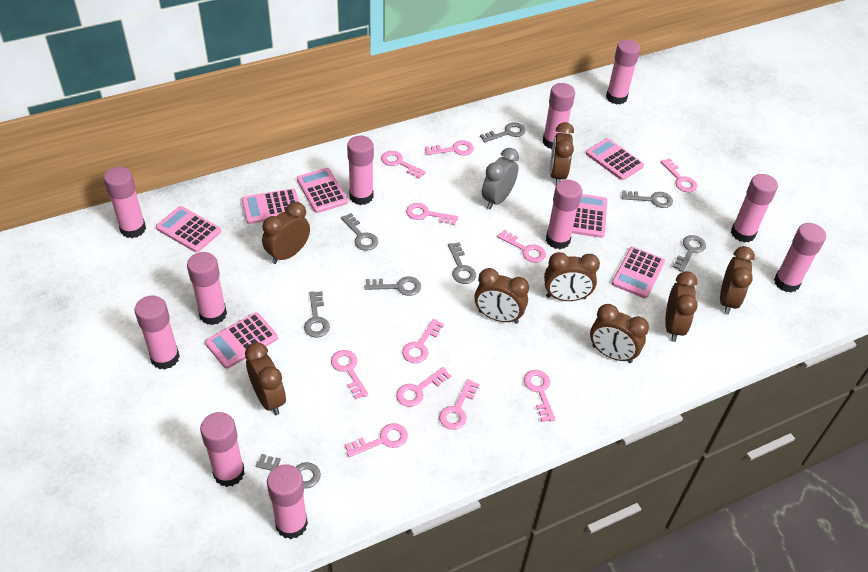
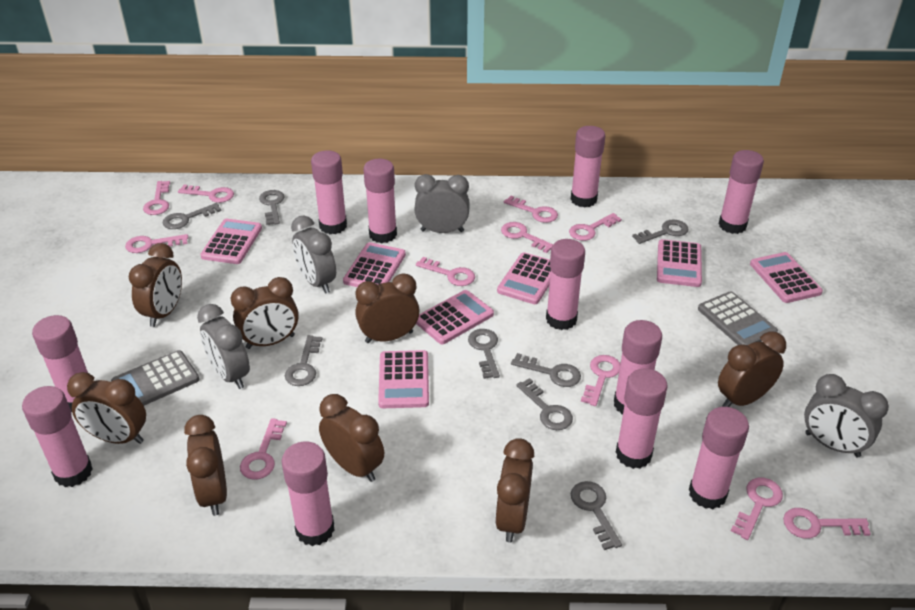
grey calculator: none = 0 -> [111,350,199,405] [698,291,778,345] = 2
grey clock: [482,148,519,209] = 1 -> [197,304,250,389] [291,215,336,294] [414,174,470,233] [804,374,889,458] = 4

